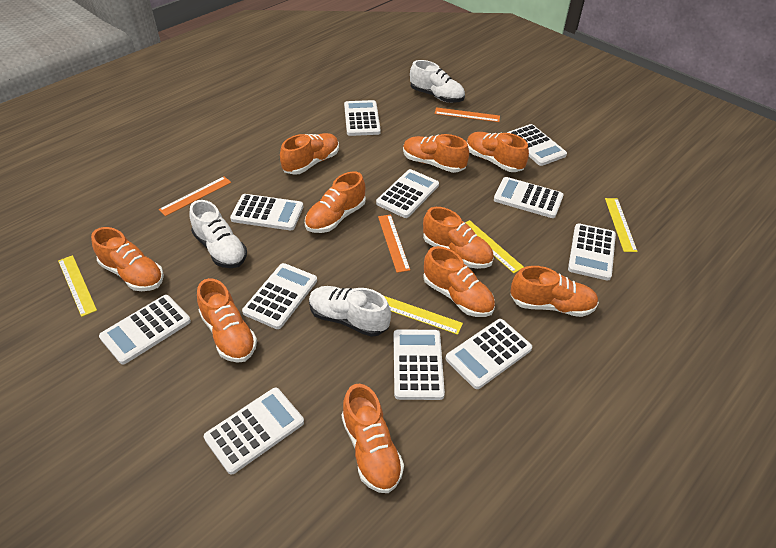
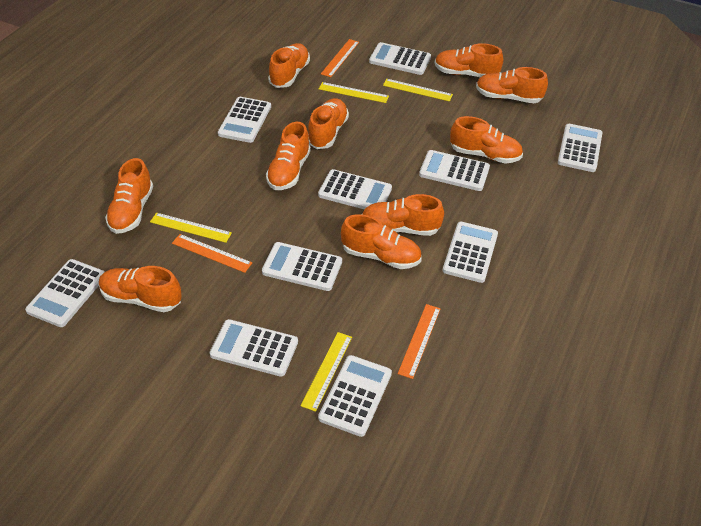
white calculator: [99,295,191,364] [204,388,304,474] [230,194,303,230] [242,263,317,329] [344,100,381,136] [376,169,439,218] [394,329,445,400] [446,319,532,389] [494,177,564,218] [507,124,567,166] [568,223,616,280] = 11 -> [25,259,105,327] [210,319,298,377] [218,97,271,143] [262,242,342,291] [318,169,392,210] [318,355,392,437] [369,42,431,75] [419,150,490,191] [443,222,498,283] [558,124,603,172] = 10
white shoe: [189,200,247,268] [309,286,391,337] [410,60,465,103] = 3 -> none = 0

